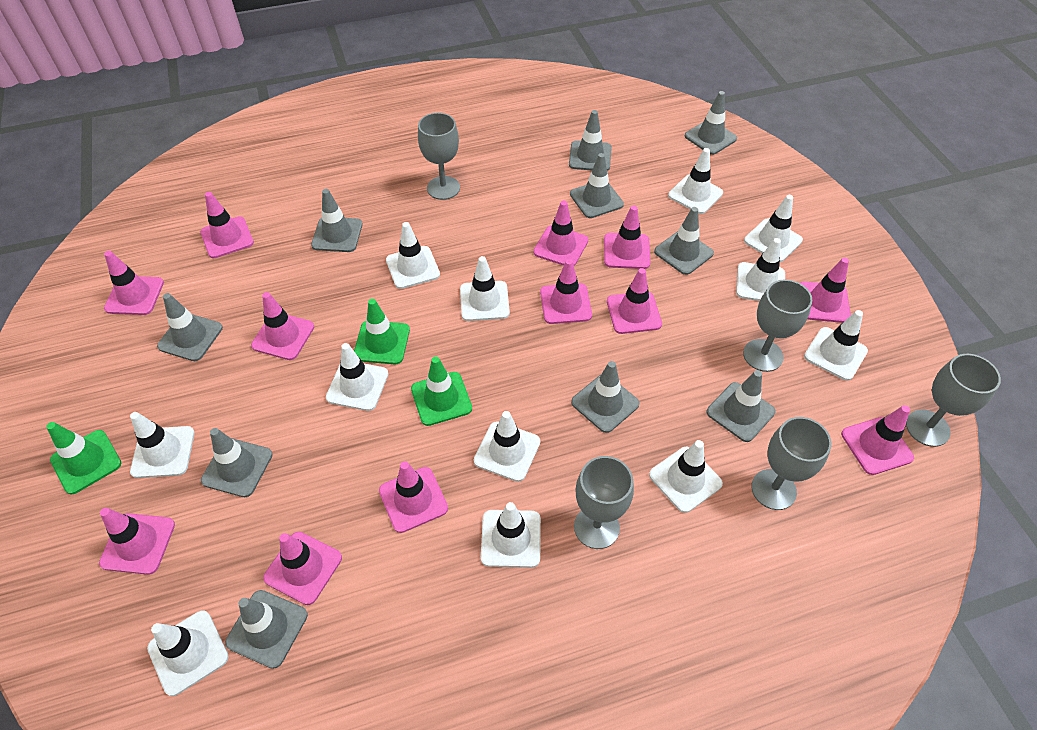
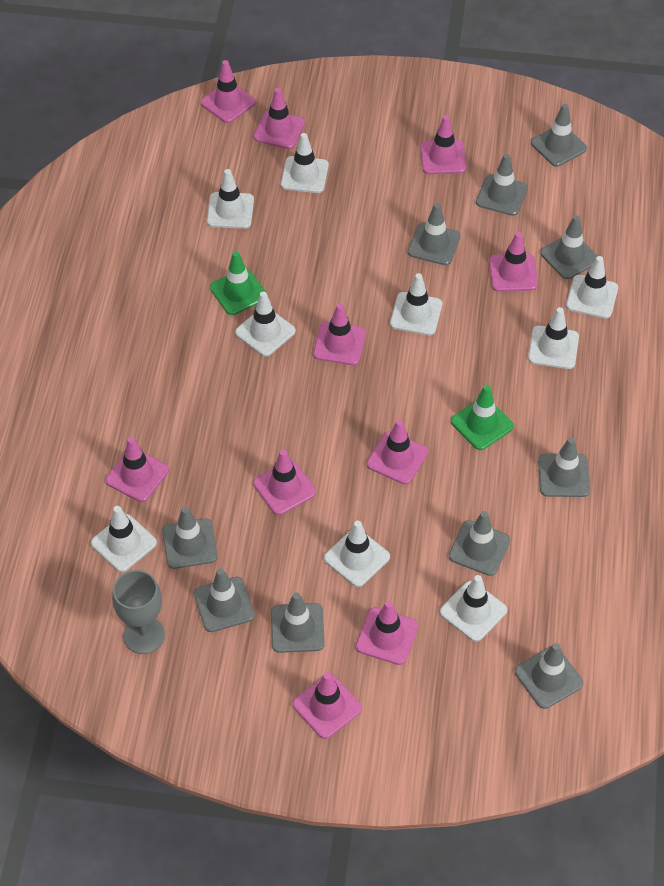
green traffic cone: [46,422,121,494] [354,299,410,364] [411,356,472,426] = 3 -> [210,251,268,315] [451,385,514,450] = 2
grey goblet: [418,113,460,200] [574,456,634,549] [743,279,812,372] [751,417,832,510] [906,354,1001,447] = 5 -> [112,570,165,654] = 1
pink traffic cone: [99,508,175,575] [104,251,164,315] [200,192,254,258] [251,292,314,360] [263,532,342,605] [379,461,448,533] [533,201,588,266] [540,259,592,324] [604,205,651,269] [607,268,662,334] [800,258,851,323] [841,405,914,475] = 12 -> [105,437,169,502] [201,60,256,123] [253,450,316,515] [254,88,305,149] [293,672,362,739] [313,303,366,365] [356,601,418,665] [367,419,428,484] [420,115,466,174] [489,232,538,292] = 10
white traffic cone: [130,412,195,478] [147,611,229,696] [326,343,389,411] [386,222,440,289] [460,256,510,321] [474,411,540,482] [481,502,541,568] [649,440,723,513] [668,148,723,214] [736,238,785,301] [744,195,803,262] [804,310,868,381] = 12 -> [91,506,157,572] [207,169,254,229] [235,292,296,357] [281,133,329,193] [324,521,390,587] [390,273,442,335] [440,575,507,642] [528,307,579,369] [566,256,618,318] = 9

